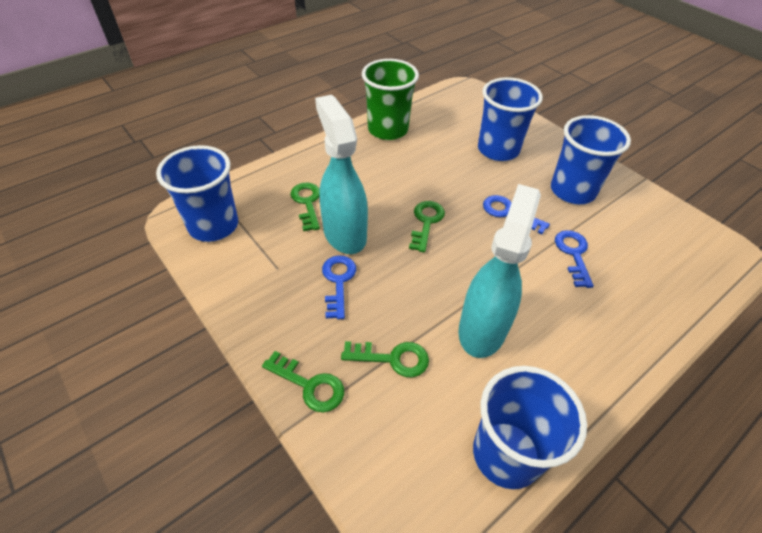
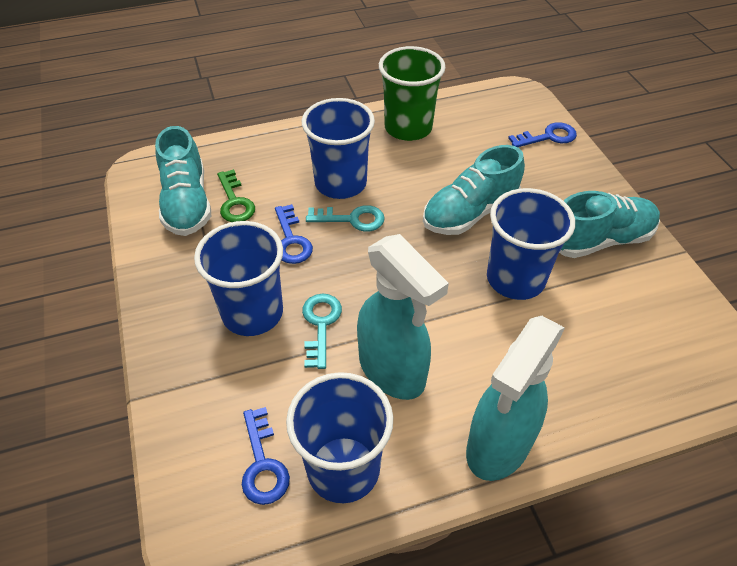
green key: [262,351,344,412] [290,183,320,231] [341,341,429,377] [409,201,445,252] = 4 -> [217,169,255,222] = 1
turquoise key: none = 0 -> [302,294,342,369] [306,205,385,232] = 2
turquoise shoe: none = 0 -> [155,126,211,236] [423,145,525,235] [559,191,660,258] = 3

